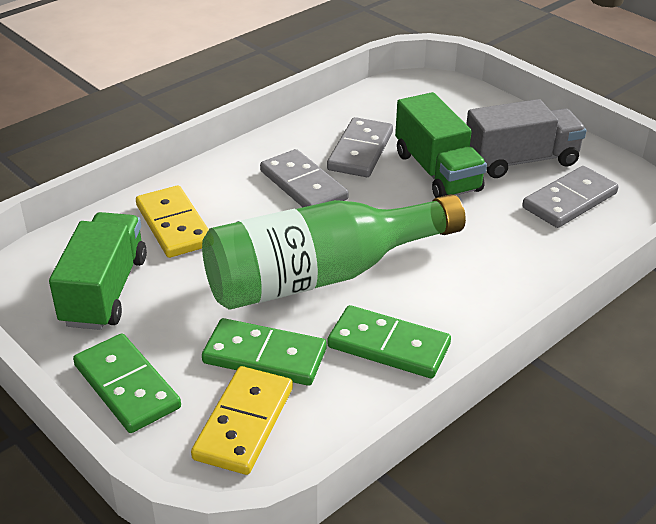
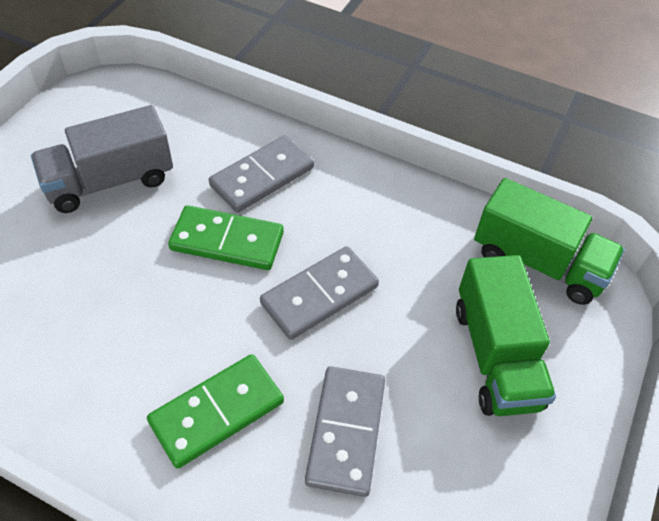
green bottle: [202,194,466,310] = 1 -> none = 0
green domino: [73,334,181,433] [202,318,327,386] [327,305,451,378] = 3 -> [147,354,284,468] [168,205,284,270] = 2
yellow domino: [136,186,209,258] [191,366,293,475] = 2 -> none = 0

